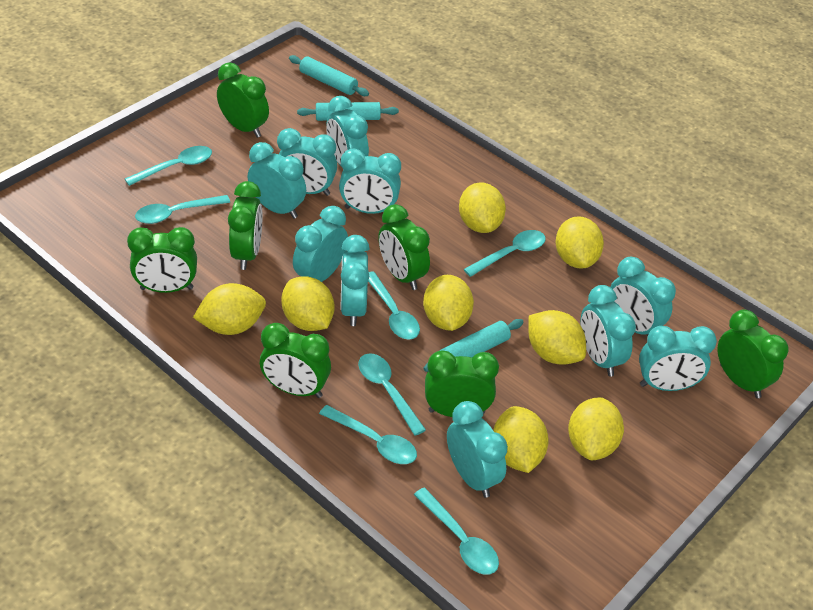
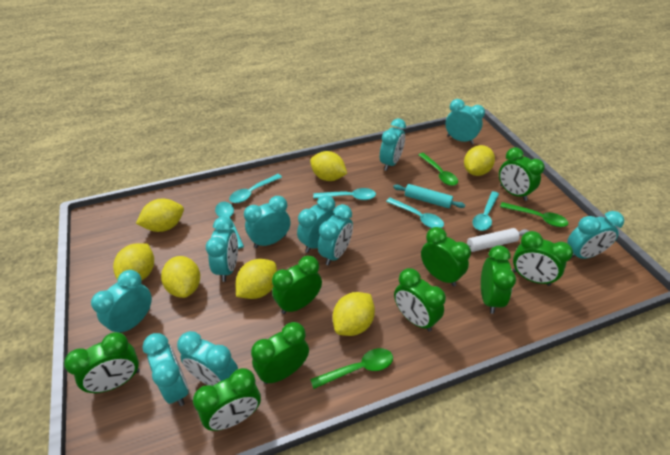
green clock: [127,227,197,293] [217,62,269,138] [228,181,263,270] [260,323,331,398] [378,204,430,290] [425,351,499,417] [717,309,789,398] = 7 -> [64,332,140,394] [193,368,261,431] [251,322,309,384] [272,256,322,314] [394,268,446,331] [421,227,471,286] [481,245,516,314] [499,147,545,201] [513,231,573,286] = 9
green spoon: none = 0 -> [310,348,393,389] [419,153,458,186] [500,202,568,227] = 3
turquoise rolling pin: [289,55,369,96] [297,102,399,121] [423,319,524,372] = 3 -> [393,184,465,208] = 1
turquoise spoon: [125,146,212,186] [135,195,230,224] [319,405,417,464] [358,353,426,436] [368,271,420,340] [414,487,499,575] [464,230,546,277] = 7 -> [215,202,244,249] [229,174,282,203] [313,188,376,200] [386,198,444,228] [472,191,499,231] = 5
white rolling pin: none = 0 -> [467,228,529,252] = 1
yellow lemon: [193,283,266,335] [281,276,335,331] [423,275,474,331] [459,183,506,233] [493,406,549,473] [528,310,586,365] [556,216,604,269] [568,397,624,460] = 8 -> [113,243,154,281] [136,199,184,232] [161,256,200,298] [236,259,277,299] [310,151,347,181] [333,292,375,336] [464,145,495,176] = 7

